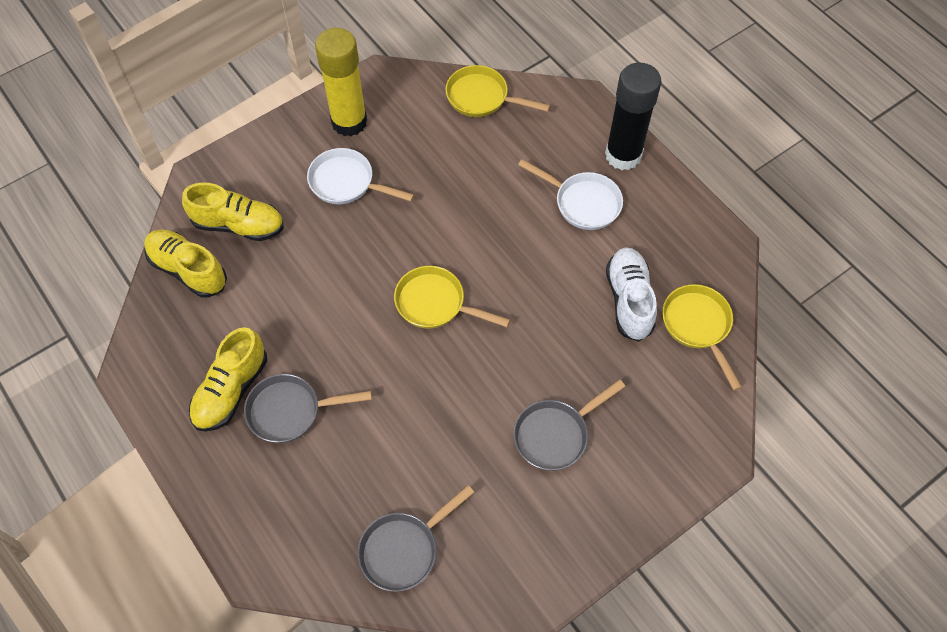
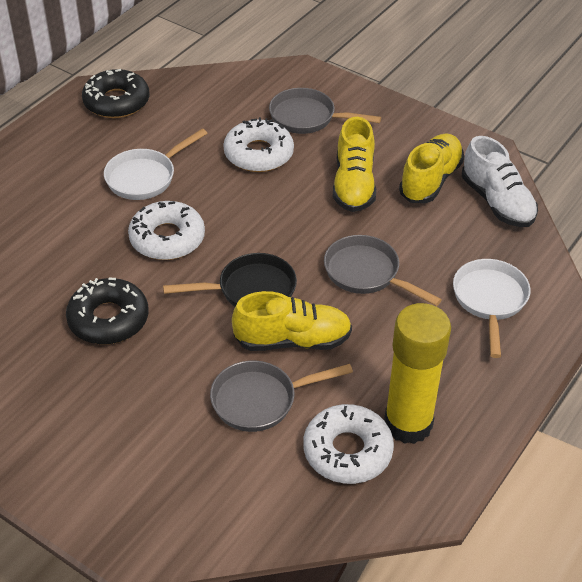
black donut: none = 0 -> [66,278,149,345] [82,69,149,118] = 2
black glue stick: [605,63,661,170] = 1 -> none = 0
black pan: none = 0 -> [163,253,297,307] = 1
white donut: none = 0 -> [128,201,205,260] [223,117,294,172] [303,404,394,484] = 3
yellow pan: [394,266,510,329] [445,65,550,117] [662,284,742,391] = 3 -> none = 0

